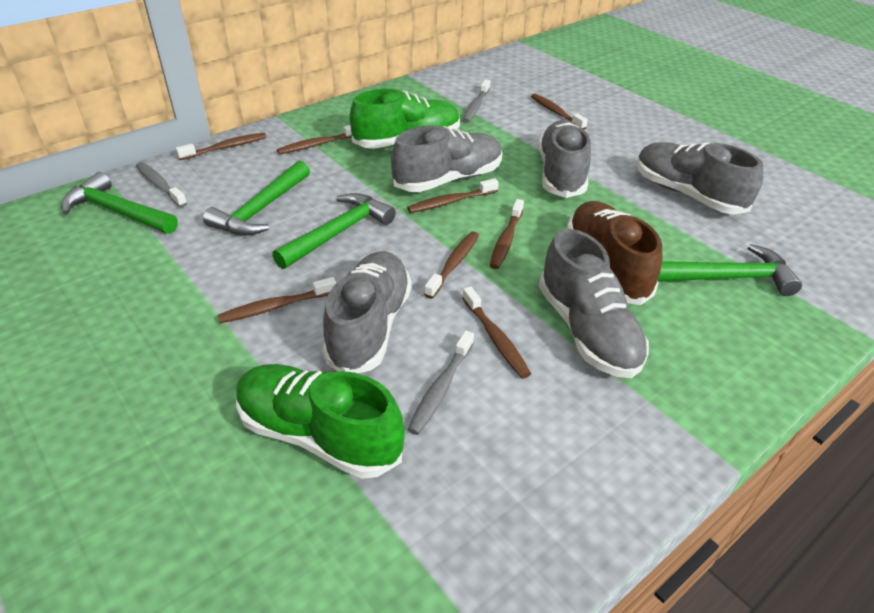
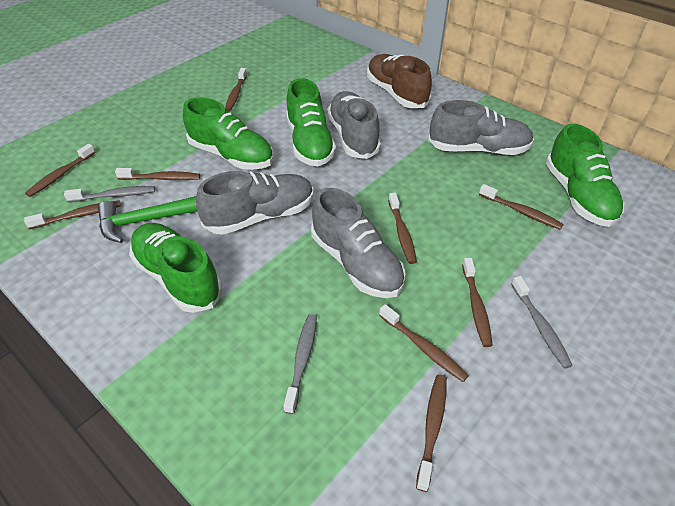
brown toothbrush: [176,133,266,160] [218,277,336,323] [277,125,352,154] [407,178,499,213] [424,231,479,299] [462,286,531,378] [490,199,524,269] [531,93,588,130] = 8 -> [24,200,121,229] [25,144,95,197] [115,168,200,180] [225,68,247,111] [379,304,469,382] [388,193,417,264] [416,374,447,492] [462,258,493,347] [479,184,564,230] = 9
green hammer: [61,172,178,234] [203,160,310,236] [272,193,396,269] [658,244,802,296] = 4 -> [98,196,197,243] = 1
green shoe: [236,364,405,479] [350,89,460,149] = 2 -> [129,223,222,313] [183,97,273,170] [286,78,336,166] [546,124,624,227] = 4
grey shoe: [322,251,412,373] [391,125,503,192] [538,120,591,198] [539,229,649,378] [637,142,763,214] = 5 -> [196,171,313,235] [311,188,405,298] [327,91,381,159] [428,100,534,155] = 4

